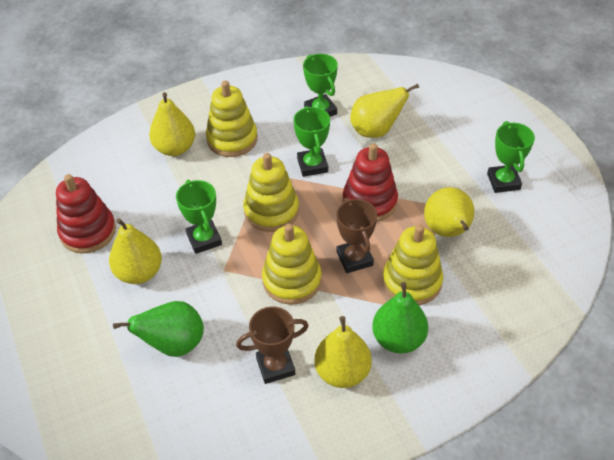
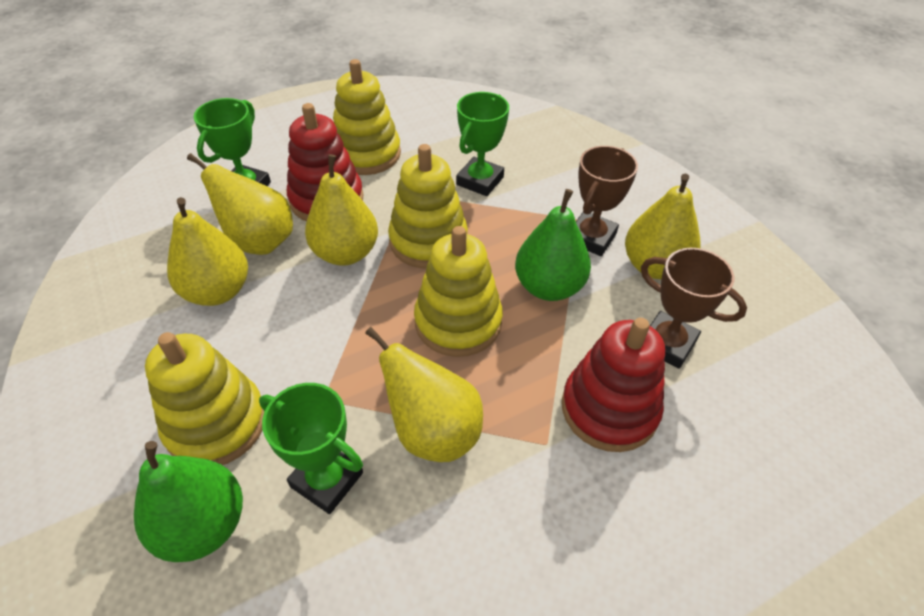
green trophy: [176,180,222,254] [293,106,330,177] [303,54,338,117] [487,121,535,193] = 4 -> [194,98,271,186] [259,383,363,514] [456,92,509,196] = 3

